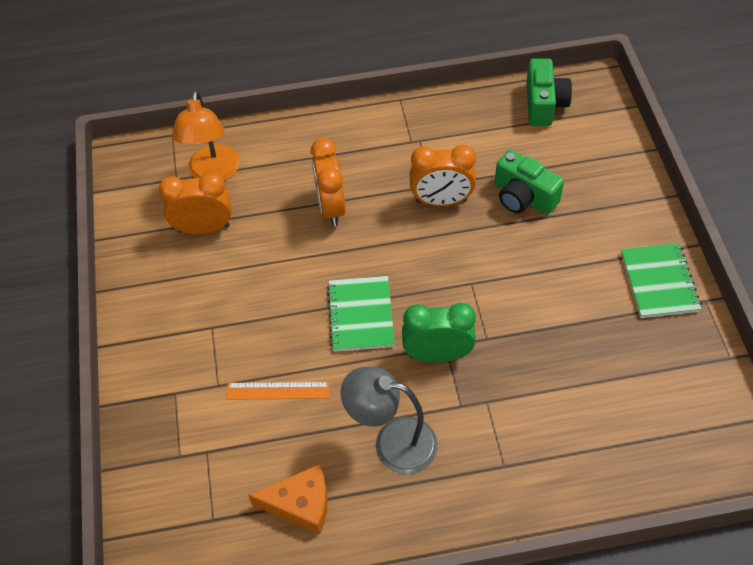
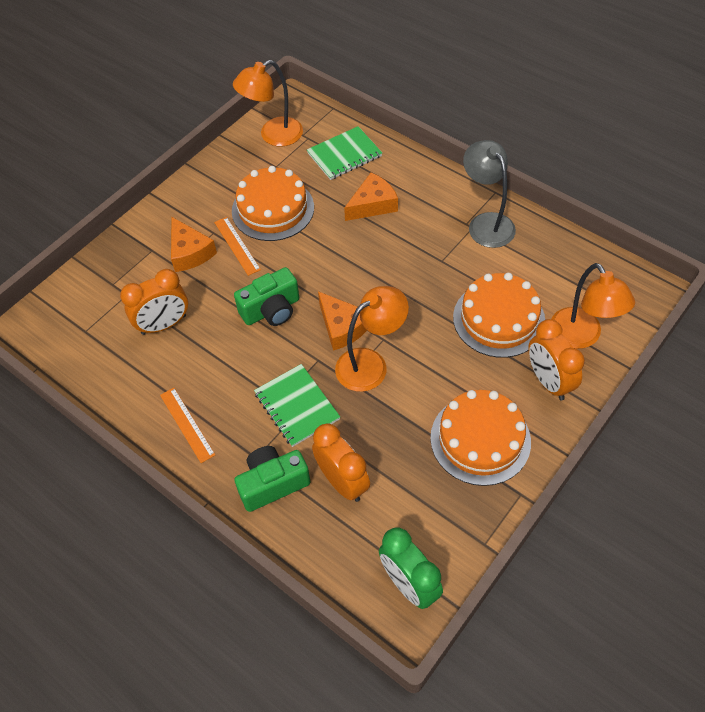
orange cake: none = 0 -> [232,166,314,241] [430,390,531,486] [453,273,545,358] = 3
orange cheese: [248,464,327,535] = 1 -> [171,217,217,272] [318,291,367,351] [344,172,398,221] = 3
orange lamp: [172,90,240,181] = 1 -> [233,60,303,147] [335,286,409,392] [551,263,635,349] = 3
orange ruler: [226,382,330,400] = 1 -> [160,388,215,463] [214,217,261,276] = 2

